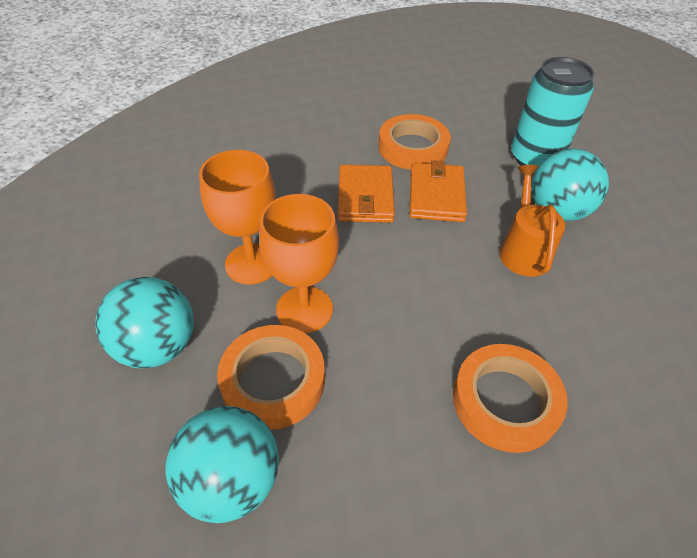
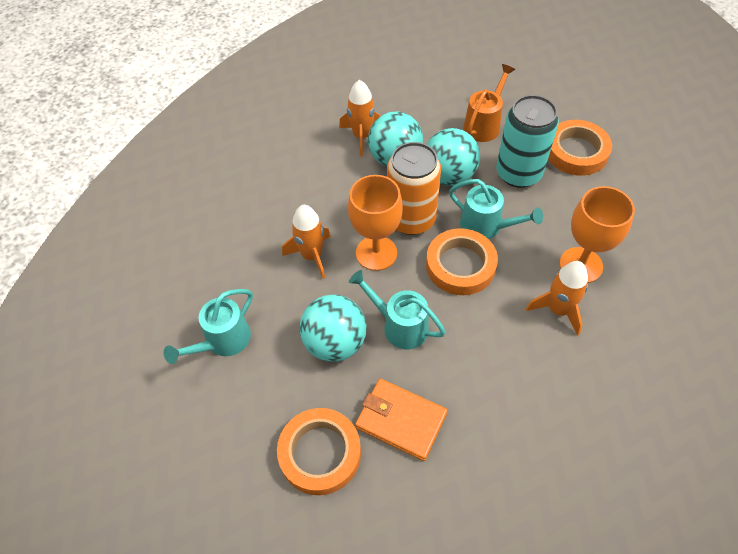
orange can: none = 0 -> [387,142,441,235] = 1
orange rocket: none = 0 -> [282,205,331,279] [339,80,381,157] [526,261,588,336] = 3
orange wallet: [338,165,395,223] [410,160,467,222] = 2 -> [355,379,448,461] = 1
turquoise watering can: none = 0 -> [164,289,253,364] [349,270,446,349] [449,179,543,239] = 3

